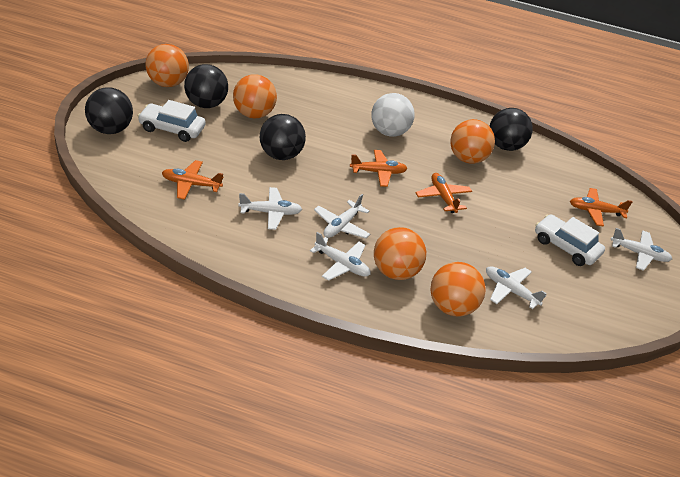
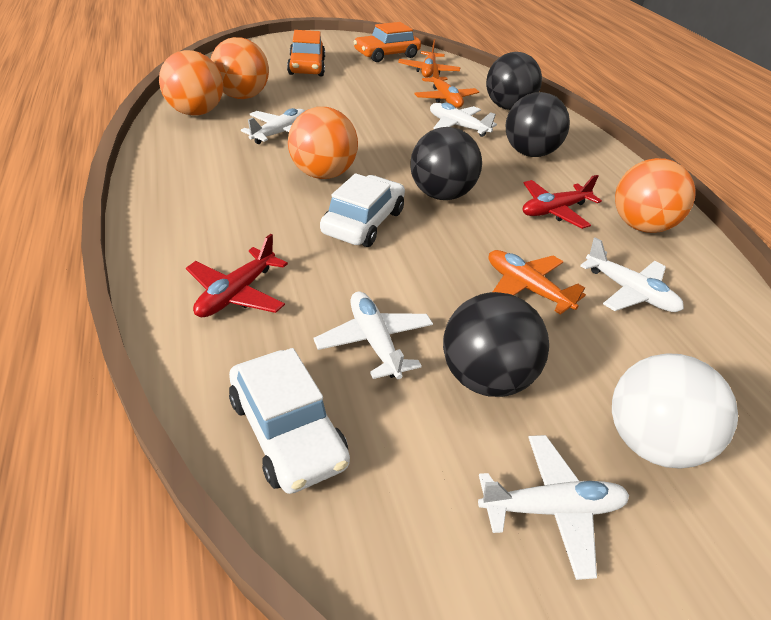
orange ball: [145,44,189,87] [233,74,277,118] [374,227,426,280] [430,262,486,317] [450,119,495,164] = 5 -> [159,50,223,116] [211,37,269,99] [288,107,358,179] [615,158,696,233] = 4
orange car: none = 0 -> [287,30,325,76] [354,22,421,62] = 2
orange plane: [162,160,223,200] [350,150,408,187] [415,173,472,213] [570,188,633,227] = 4 -> [398,39,460,78] [414,63,479,108] [489,250,586,315] = 3
red plane: none = 0 -> [186,234,288,317] [523,175,602,229] = 2

